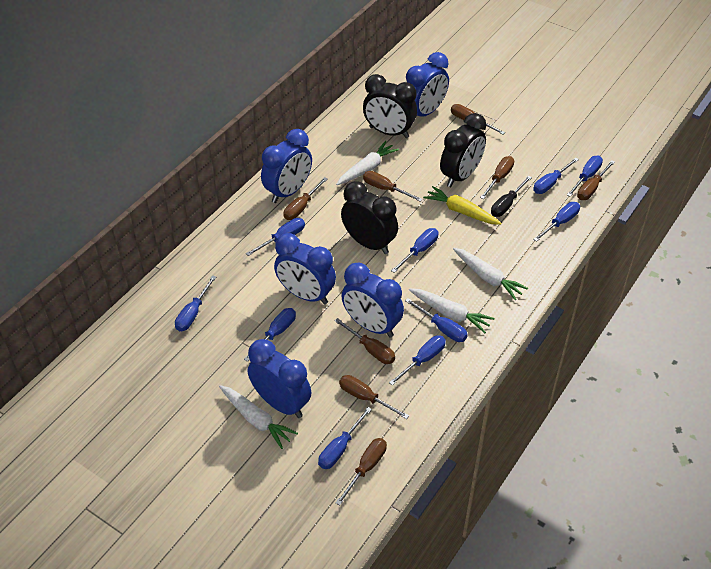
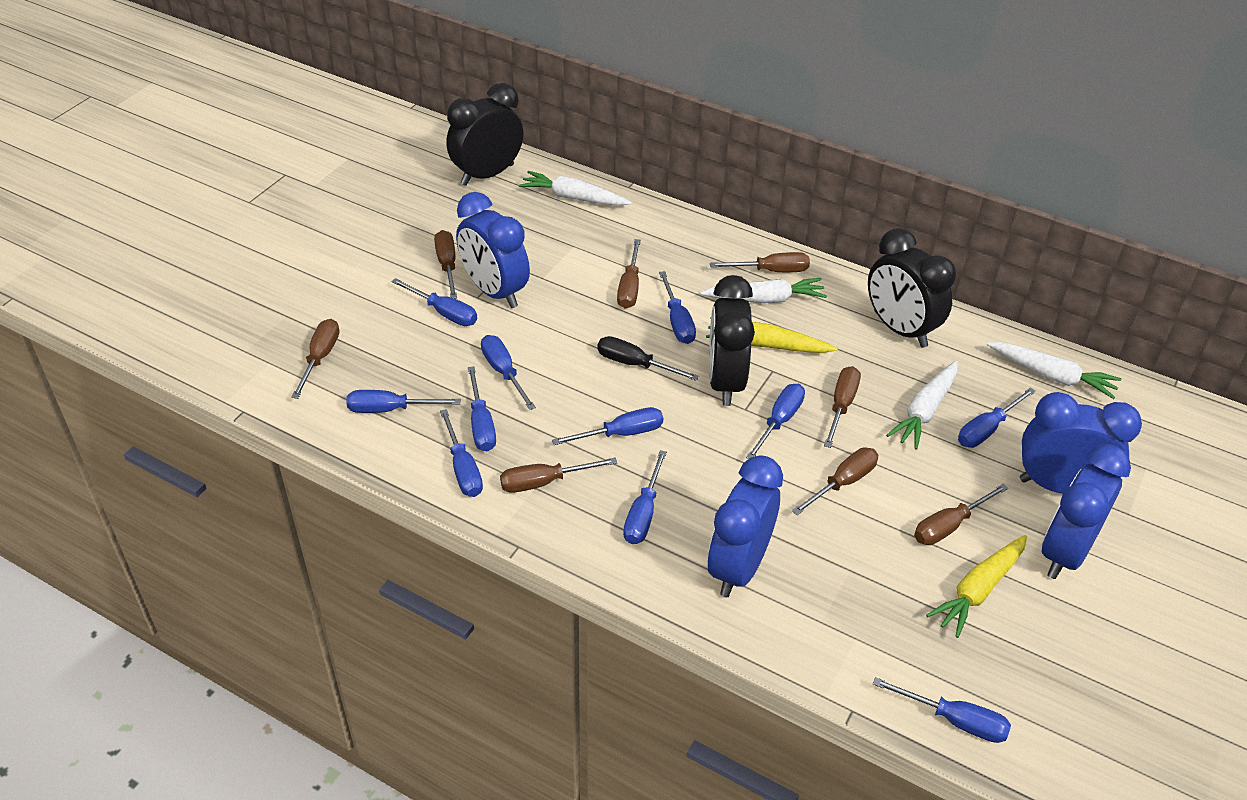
blue clock: [248,339,311,418] [261,129,312,203] [274,233,336,305] [341,263,404,338] [406,52,449,117] = 5 -> [456,192,530,308] [707,455,783,597] [1020,392,1142,494] [1042,444,1131,579] = 4
blue screwdriver: [175,275,216,331] [244,308,296,362] [246,218,305,256] [318,407,372,469] [389,335,446,386] [391,228,439,273] [405,298,468,342] [533,158,579,194] [533,202,580,242] [567,156,603,197] = 10 -> [346,390,461,413] [391,278,477,326] [440,409,483,497] [468,366,496,451] [481,335,536,410] [552,407,663,445] [623,450,667,544] [659,271,696,344] [746,384,805,459] [873,677,1011,743] [958,387,1036,448] = 11
yellow carrot: [423,186,502,225] = 1 -> [706,318,838,353] [926,535,1027,638] = 2

